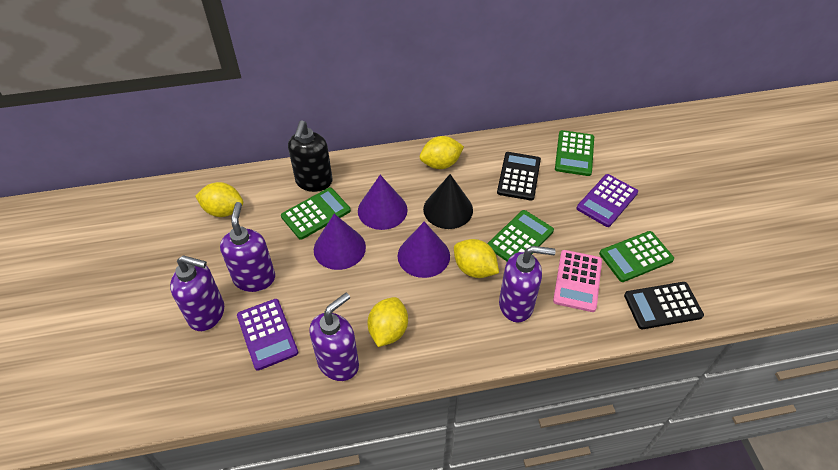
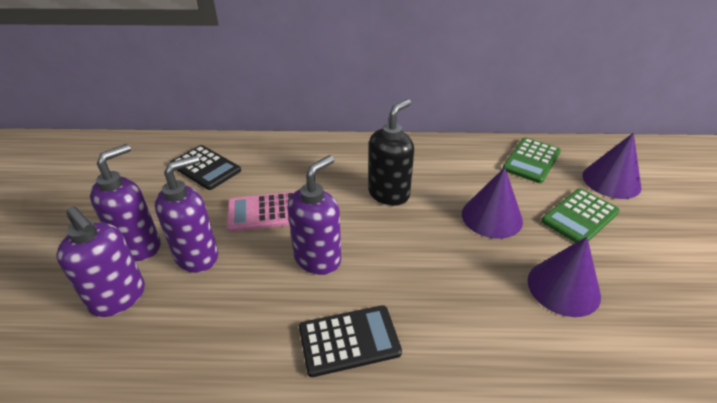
black cone: [423,174,473,229] = 1 -> none = 0
green calculator: [281,188,351,240] [487,210,554,261] [555,130,594,176] [599,231,674,282] = 4 -> [502,137,561,183] [541,188,620,243] = 2
purple calculator: [237,299,298,371] [577,174,638,227] = 2 -> none = 0
yellow lemon: [195,182,243,217] [368,297,408,347] [420,136,464,169] [454,239,499,278] = 4 -> none = 0

